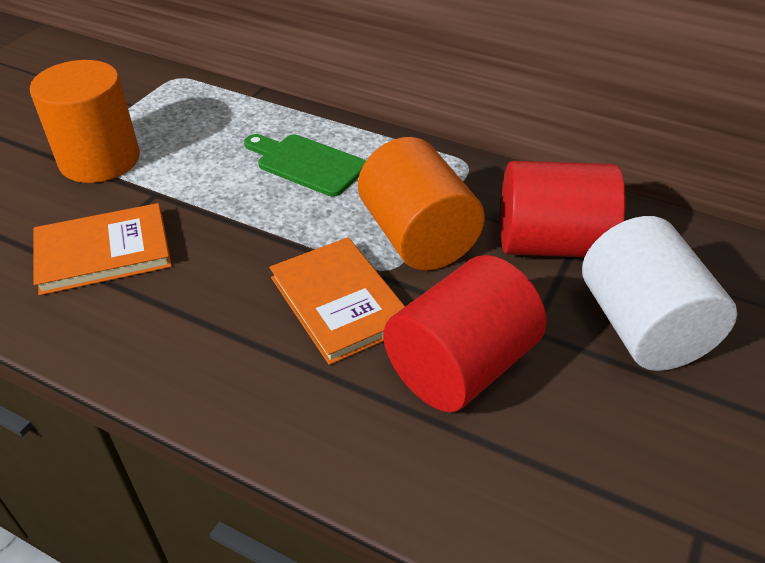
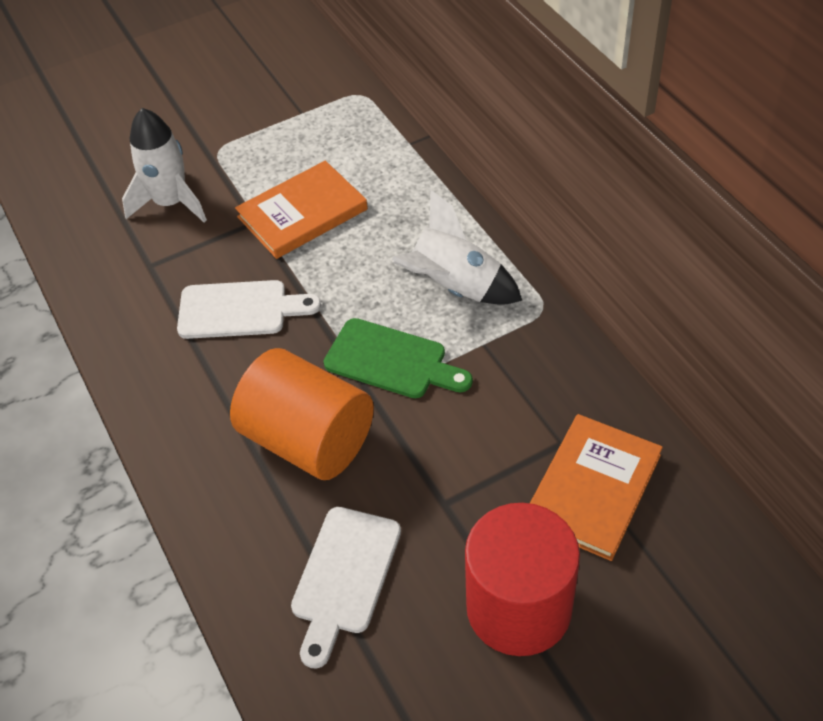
orange cylinder: [30,60,140,183] [358,137,485,271] = 2 -> [230,348,374,480] = 1
red cylinder: [383,255,547,412] [501,161,626,257] = 2 -> [465,503,580,656] = 1
white cutting board: none = 0 -> [177,280,321,339] [291,507,401,669] = 2
white cylinder: [582,216,737,371] = 1 -> none = 0
white rocket: none = 0 -> [122,108,207,222] [392,190,522,305] = 2

